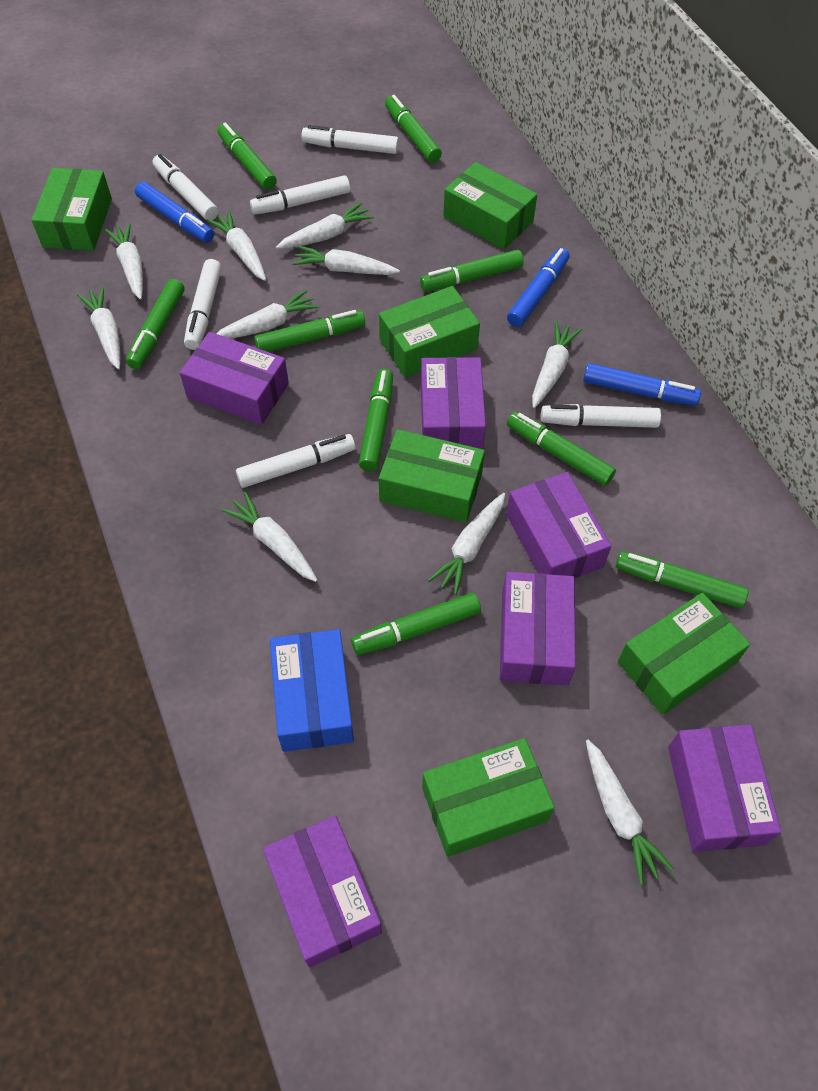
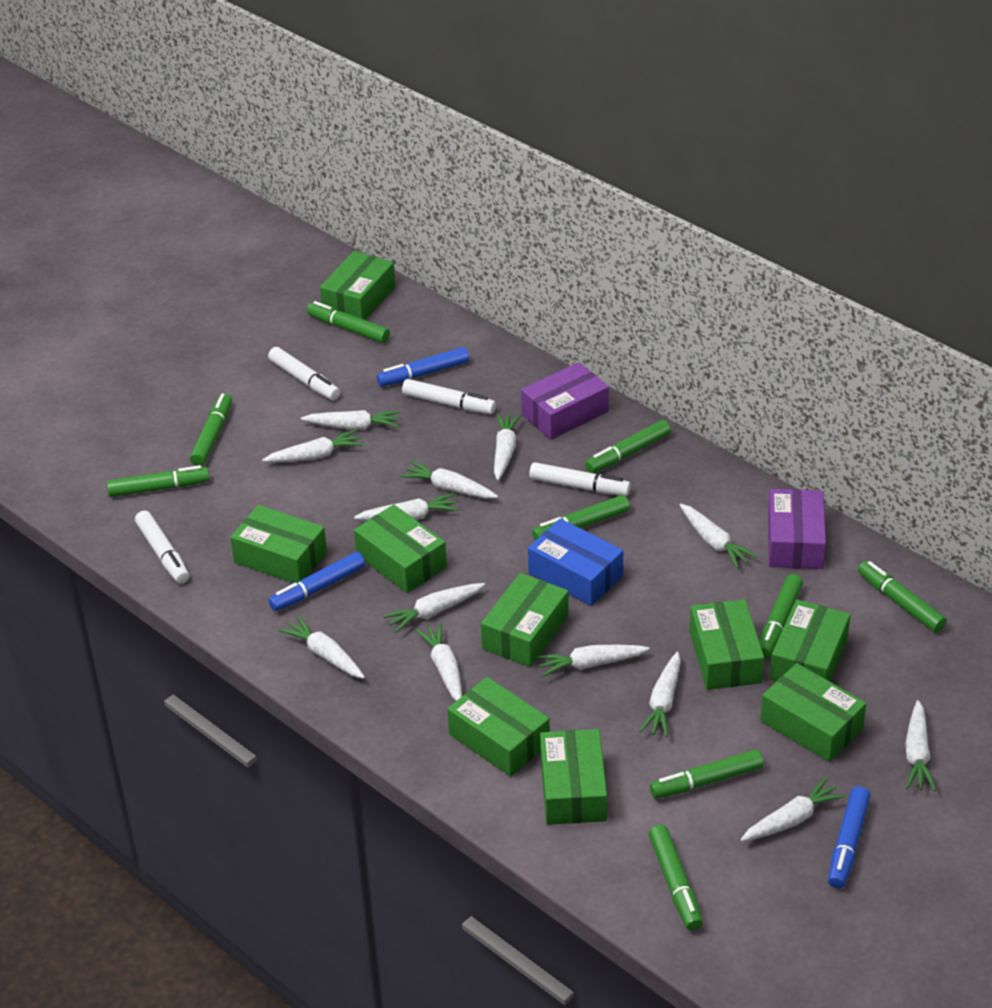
green box: [31,168,112,251] [379,286,480,377] [379,429,485,523] [422,738,555,857] [443,162,537,249] [618,593,750,715] = 6 -> [230,505,327,583] [320,251,395,320] [354,504,447,593] [447,677,550,777] [481,573,569,667] [540,729,607,825] [689,599,764,690] [760,663,866,762] [770,599,850,682] = 9
purple box: [180,332,289,425] [263,816,382,968] [421,357,486,449] [500,572,576,686] [506,472,611,578] [668,725,781,852] = 6 -> [521,362,609,440] [768,489,826,569] = 2
white carrot: [77,286,121,370] [105,223,143,300] [206,210,266,281] [216,289,319,339] [222,492,317,582] [276,202,374,249] [292,246,400,275] [428,493,505,595] [532,321,582,408] [586,740,674,885] = 10 -> [262,430,363,462] [279,616,365,679] [301,410,400,430] [354,493,459,521] [383,583,485,633] [401,461,498,499] [415,623,462,701] [494,413,521,481] [537,645,649,677] [639,652,681,737] [680,504,758,568] [740,777,846,841] [905,700,936,791] = 13
white marker: [153,154,218,220] [184,259,222,350] [236,434,356,488] [250,175,350,215] [302,125,399,154] [541,404,661,428] = 6 -> [135,511,189,583] [268,347,340,400] [402,379,496,414] [529,462,631,496] = 4

